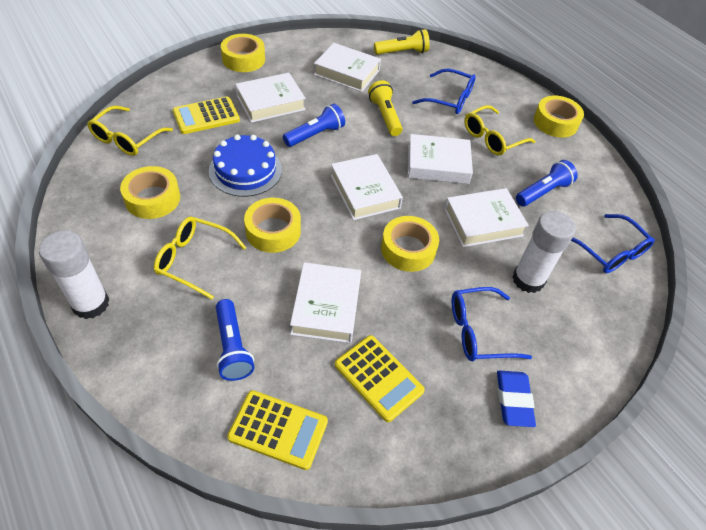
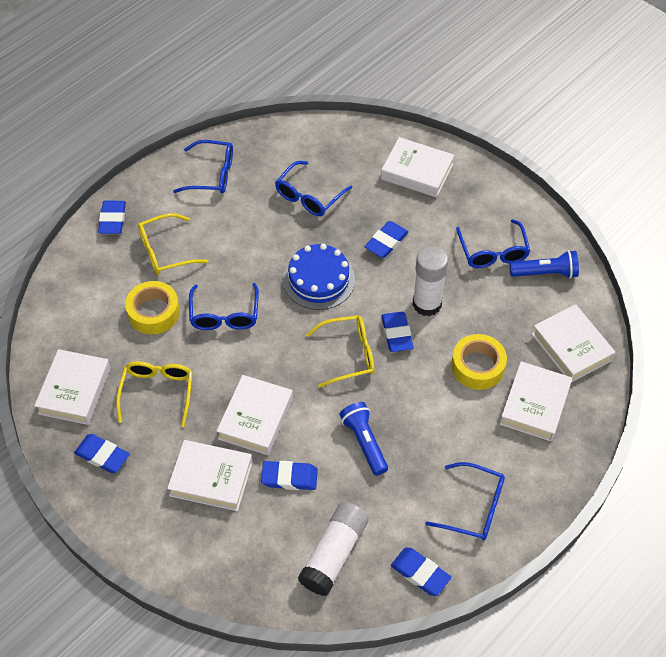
blue eraser: [497,371,536,427] = 1 -> [74,434,130,473] [98,200,126,234] [261,461,318,490] [364,221,409,258] [381,312,414,352] [391,547,451,596] = 6
blue flashlight: [216,299,254,381] [283,104,345,147] [516,160,578,206] = 3 -> [340,402,388,476] [510,250,579,279] = 2
blue glasses: [413,68,476,114] [452,287,532,361] [571,214,655,273] = 3 -> [173,140,233,194] [189,283,259,330] [275,161,353,216] [425,462,505,541] [456,219,530,268] = 5
yellow calculator: [173,97,240,134] [227,390,328,470] [335,335,425,422] = 3 -> none = 0
yellow flashlight: [368,80,403,136] [374,29,430,55] = 2 -> none = 0
yellow tape: [120,166,180,219] [221,34,265,72] [244,198,301,253] [381,216,439,272] [534,96,584,138] = 5 -> [125,281,180,334] [451,334,507,390] = 2

